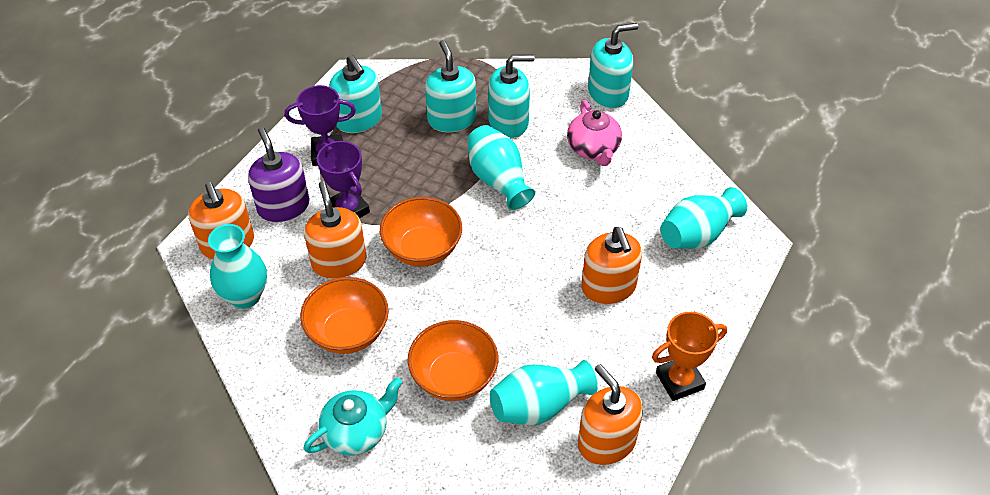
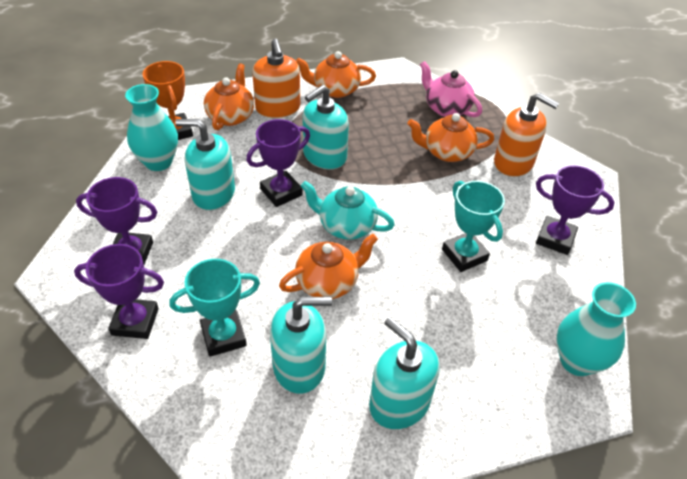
orange bowl: [300,277,389,354] [380,197,462,267] [407,320,498,401] = 3 -> none = 0
orange soap dispenser: [188,182,254,260] [304,181,367,279] [578,364,643,465] [581,227,642,304] = 4 -> [252,39,300,118] [494,93,559,177] = 2
orange teapot: none = 0 -> [204,63,254,130] [279,234,378,299] [296,51,376,98] [408,113,494,162] = 4
purple soap dispenser: [248,127,310,222] = 1 -> none = 0
purple trophy: [285,85,356,166] [317,141,370,218] = 2 -> [74,244,164,339] [76,177,157,264] [246,119,310,207] [536,165,615,255] = 4
turquoise trophy: none = 0 -> [169,259,260,357] [442,181,505,272] = 2
turquoise vase: [208,224,267,309] [467,125,535,210] [490,360,598,425] [660,187,747,249] = 4 -> [125,84,178,171] [556,282,636,376] = 2

